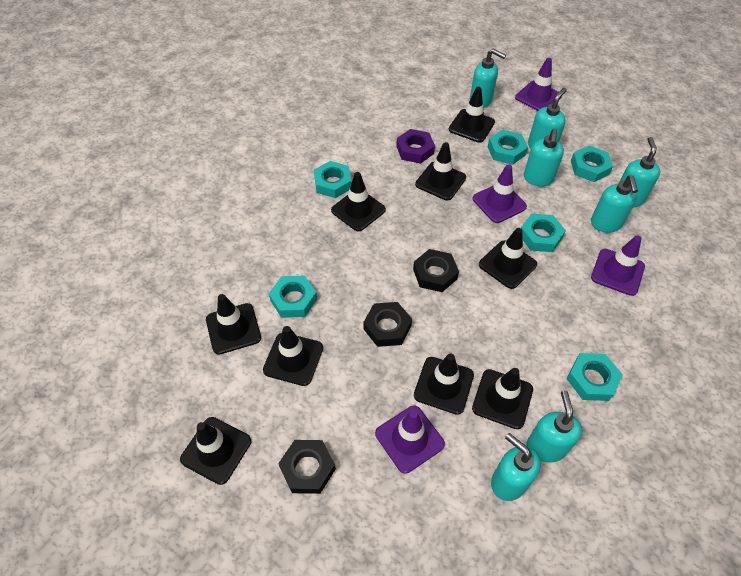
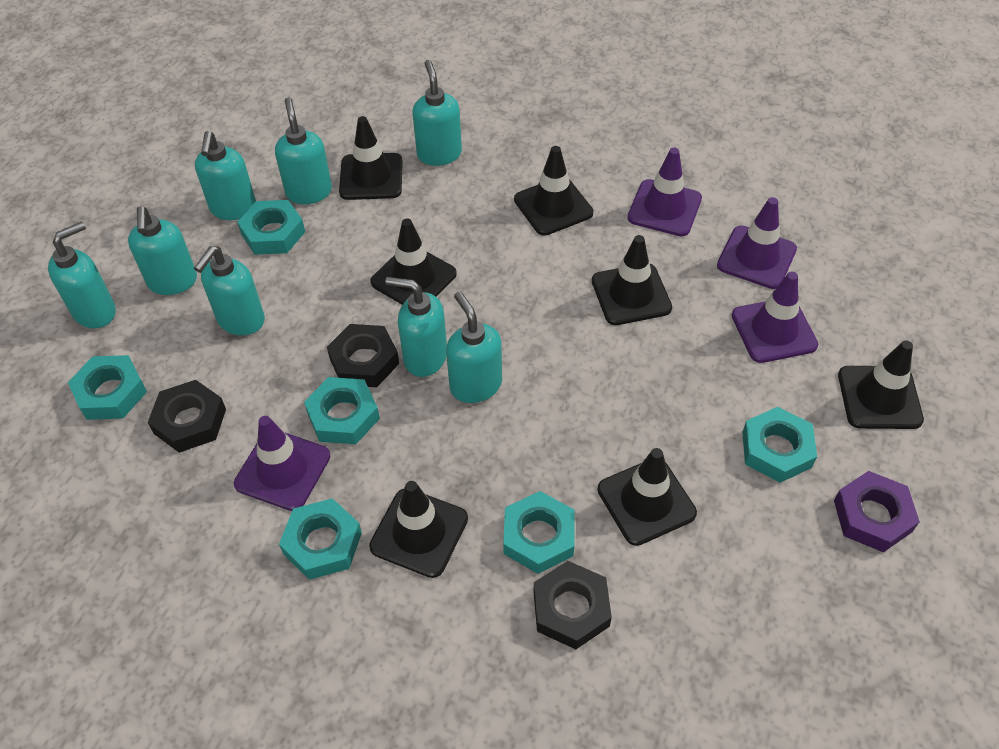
black traffic cone: [180,417,251,485] [206,294,261,355] [263,326,323,386] [331,172,386,231] [414,353,474,415] [415,142,466,201] [449,87,495,142] [472,368,533,429] [479,228,537,289] = 9 -> [339,116,403,200] [369,481,468,578] [370,219,457,305] [514,146,593,236] [592,235,672,325] [597,448,697,546] [838,340,924,429] = 7
turquoise soap dispenser: [470,49,506,108] [491,433,541,501] [524,128,564,186] [527,390,582,463] [528,88,567,149] [591,175,638,233] [620,137,660,207] = 7 -> [48,221,116,328] [128,206,197,295] [194,246,265,335] [195,131,256,220] [275,97,332,204] [385,277,447,377] [412,60,462,166] [446,292,502,403] = 8

